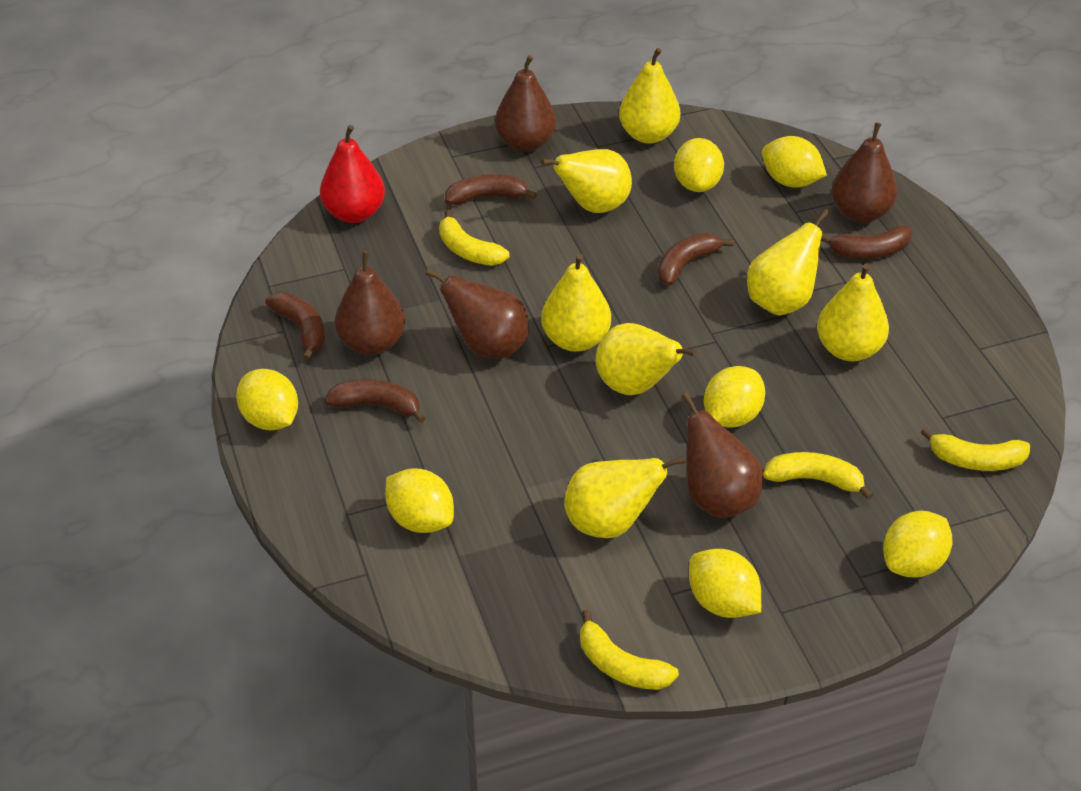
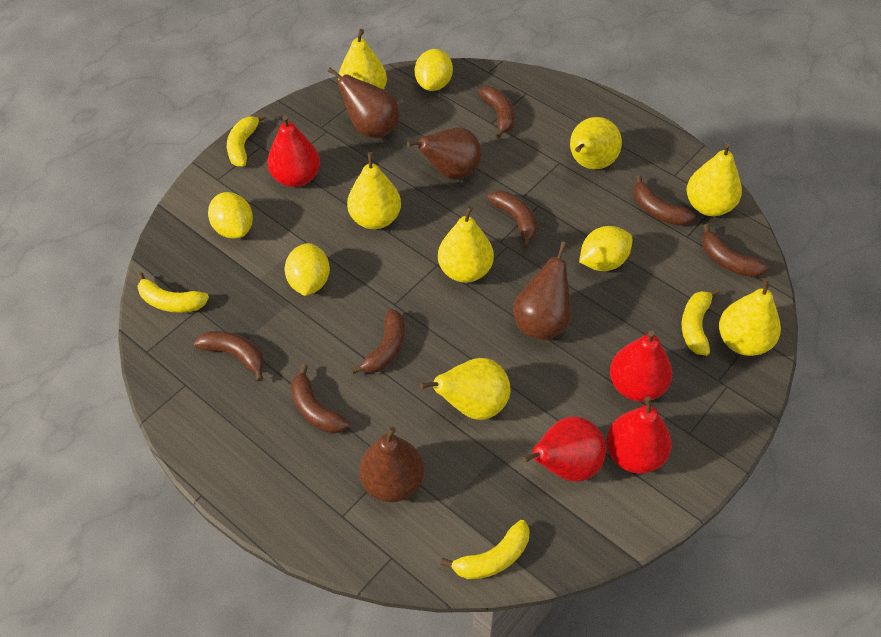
brown banana: [265,292,325,361] [325,379,426,423] [445,174,537,205] [658,233,734,286] [821,225,913,259] = 5 -> [194,331,264,381] [291,364,349,434] [351,309,405,374] [478,86,515,138] [487,191,537,248] [634,175,696,226] [702,224,769,277] = 7
brown pear: [335,251,406,355] [425,269,529,358] [495,55,556,152] [681,392,764,519] [831,122,897,222] = 5 -> [328,68,399,138] [359,426,424,502] [407,127,482,180] [513,242,571,340] = 4
red pear: [320,125,385,223] = 1 -> [267,115,320,187] [522,417,606,482] [606,396,672,474] [610,331,672,402] = 4
yellow lemon: [236,369,298,430] [385,468,454,533] [674,138,724,192] [689,549,761,618] [704,366,765,428] [762,136,827,187] [883,511,952,578] = 7 -> [208,192,253,239] [285,243,330,296] [415,49,453,91] [579,226,632,271] = 4

